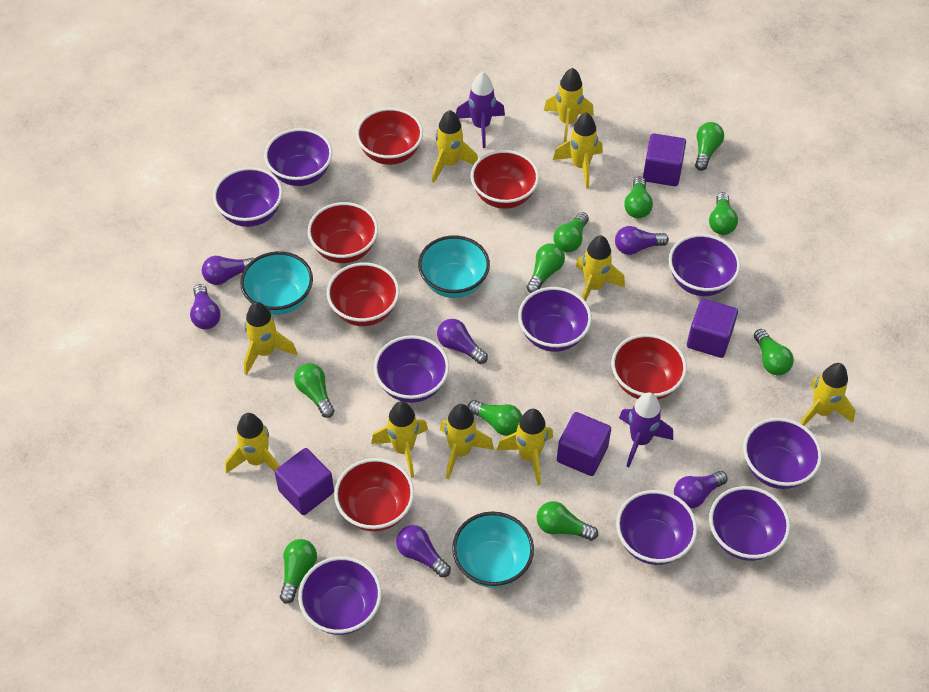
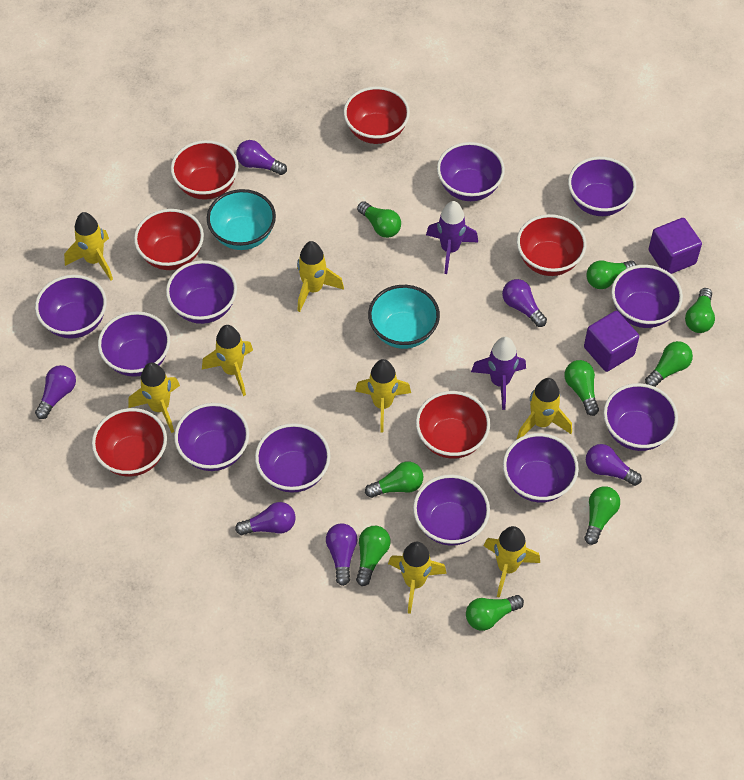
green light bulb: [280,539,317,604] [294,363,335,418] [467,400,522,436] [526,243,565,293] [537,501,598,541] [554,212,589,252] [624,176,653,218] [695,122,724,171] [709,192,738,235] [754,329,794,375] = 10 -> [356,526,391,586] [357,201,401,238] [365,461,423,498] [466,595,524,631] [564,360,599,416] [584,486,620,545] [586,260,636,289] [645,341,693,387] [685,288,715,333] = 9
purple bowl: [213,167,283,227] [264,128,332,186] [298,556,382,635] [374,335,449,403] [518,287,592,352] [616,490,697,565] [669,234,741,296] [709,486,790,561] [743,418,822,489] = 9 -> [35,275,107,339] [98,311,170,377] [166,260,237,324] [174,403,249,471] [255,423,331,493] [413,474,490,546] [437,142,505,201] [503,433,579,502] [568,157,636,216] [603,383,678,451] [611,265,683,328] = 11
purple cube: [275,448,334,515] [557,412,611,476] [643,133,686,186] [687,298,738,358] = 4 -> [584,311,639,372] [649,218,702,274] = 2
turquoise bowl: [240,251,313,315] [418,235,490,298] [452,511,534,588] = 3 -> [207,189,276,250] [368,285,440,349] = 2
yellow rocket: [225,413,280,474] [244,302,297,375] [371,401,428,478] [432,110,478,183] [440,404,494,479] [497,409,553,485] [544,68,594,143] [553,112,603,189] [576,235,625,301] [800,363,856,426] = 10 -> [64,212,113,280] [128,363,180,433] [202,325,253,396] [297,241,344,312] [355,359,411,432] [388,542,447,614] [484,526,540,598] [517,378,572,439] = 8

